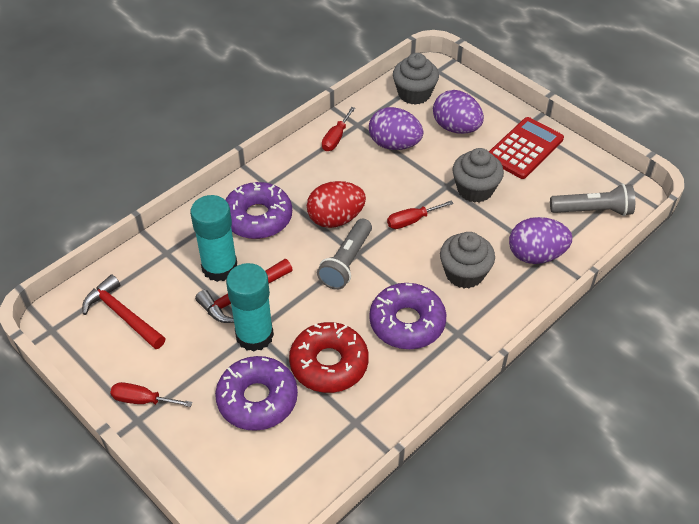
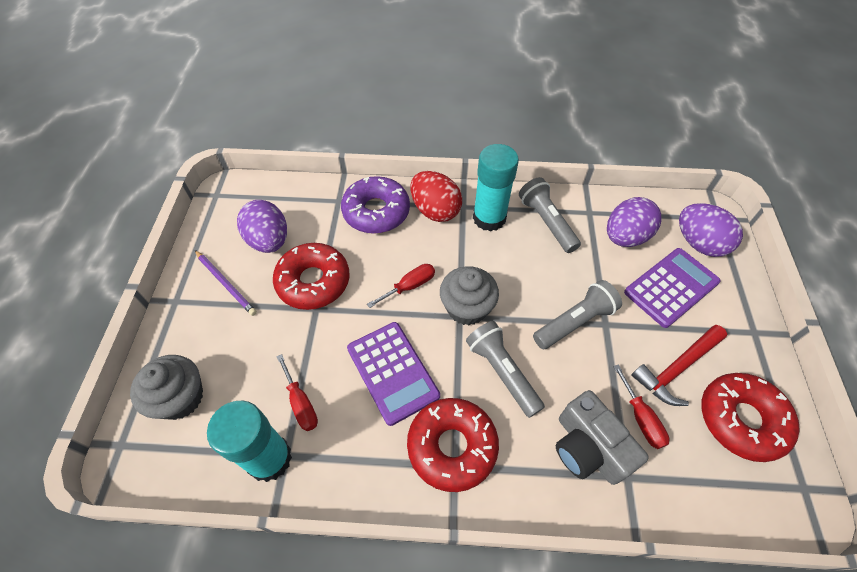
grey camera: none = 0 -> [556,390,649,485] = 1
grey cupcake: [393,53,439,105] [440,232,495,289] [453,148,504,203] = 3 -> [130,355,203,420] [440,266,499,325] = 2
grey flashlight: [317,219,372,290] [550,184,635,216] = 2 -> [466,321,545,418] [519,177,581,253] [533,280,622,349] = 3
purple calculator: none = 0 -> [347,322,440,426] [624,248,721,328] = 2
purple donut: [215,356,298,431] [226,182,292,239] [369,283,446,349] = 3 -> [341,176,410,234] = 1
purple pencil: none = 0 -> [195,250,257,316] = 1
red calculator: [489,117,564,179] = 1 -> none = 0
red donut: [289,322,369,393] = 1 -> [273,243,350,310] [407,398,499,492] [701,373,800,462] = 3
red hammer: [82,275,165,349] [195,259,293,323] = 2 -> [632,325,727,406] = 1

